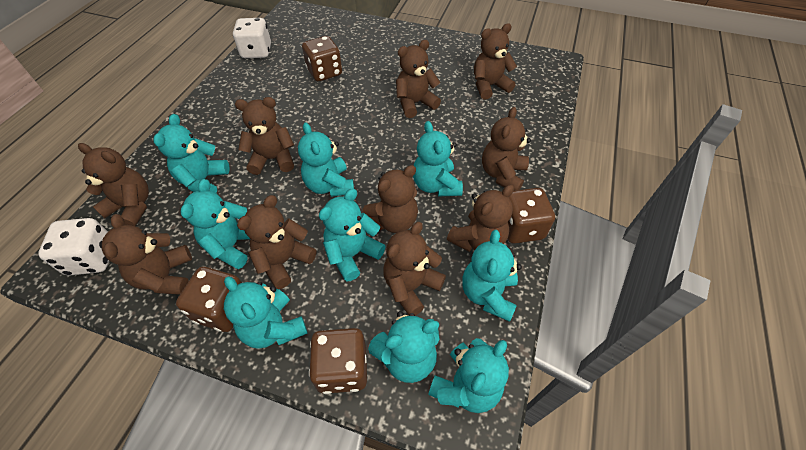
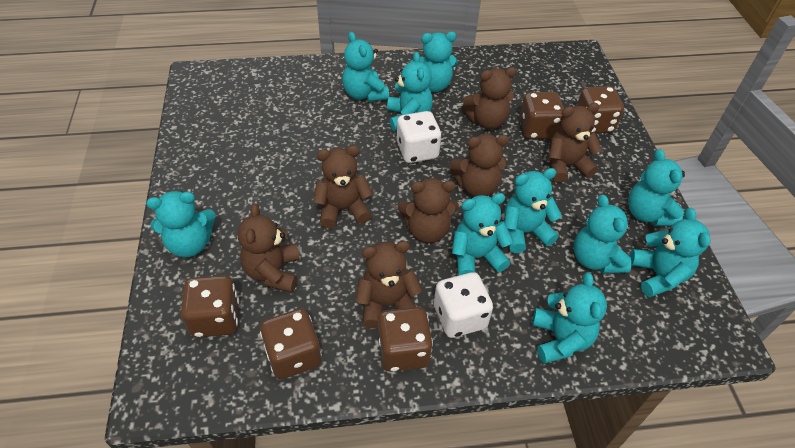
brown dice: [176,267,242,332] [302,36,342,81] [309,328,367,394] [507,188,555,244] = 4 -> [181,275,239,338] [260,309,322,379] [378,307,433,372] [519,92,564,139] [577,86,624,133] = 5
brown teddy bear: [78,143,149,226] [102,214,192,295] [235,97,294,175] [237,195,316,289] [362,165,418,233] [383,222,446,316] [396,40,441,118] [447,185,514,252] [474,23,517,100] [482,107,531,191] = 10 -> [238,204,300,292] [313,145,373,229] [355,241,423,329] [398,178,459,243] [450,134,509,196] [461,67,517,129] [549,103,602,183] = 7
turquoise teddy bear: [154,114,230,193] [181,179,250,269] [224,276,308,349] [298,122,354,197] [319,189,386,281] [368,311,440,383] [413,121,463,197] [428,338,509,413] [462,230,522,322] = 9 -> [146,191,216,257] [342,32,389,102] [387,52,433,131] [410,32,458,92] [452,193,513,275] [504,168,562,253] [532,273,607,364] [574,194,631,273] [628,149,685,226] [630,208,711,298] = 10

